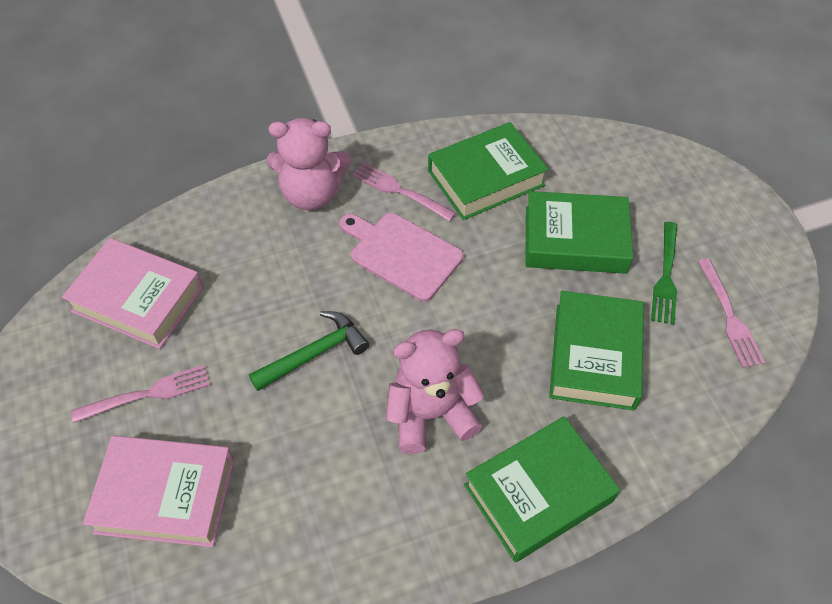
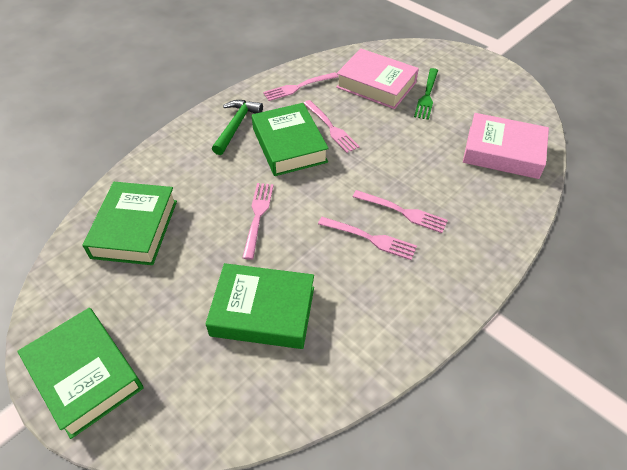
pink cutting board: [339,213,463,302] = 1 -> none = 0
pink fork: [71,365,210,423] [352,162,456,221] [697,258,765,368] = 3 -> [242,183,274,260] [263,72,339,101] [304,100,360,153] [318,217,417,260] [353,190,448,233] = 5
pink teddy bear: [267,118,351,210] [386,329,485,454] = 2 -> none = 0

